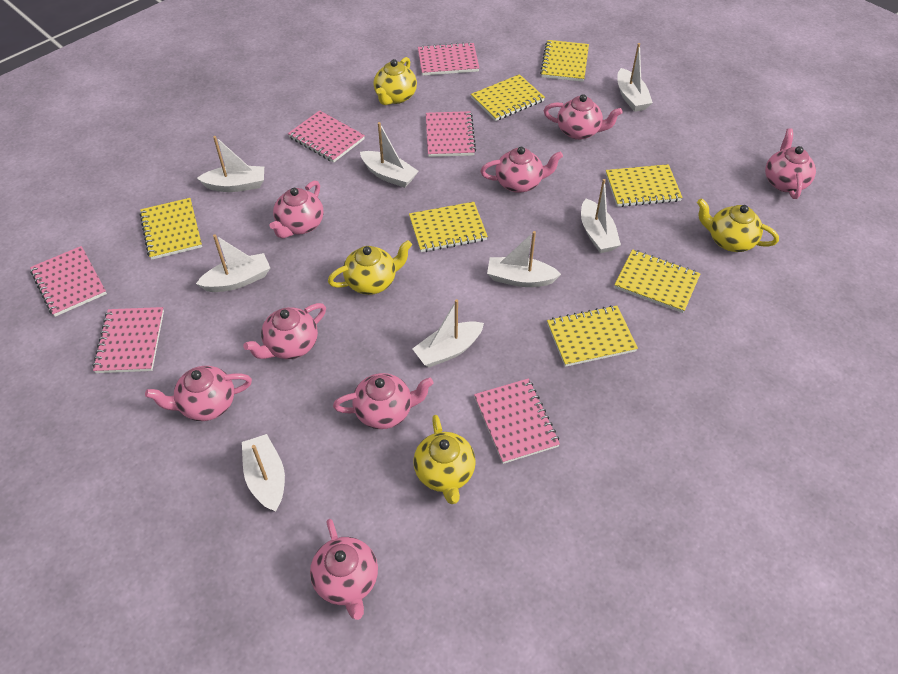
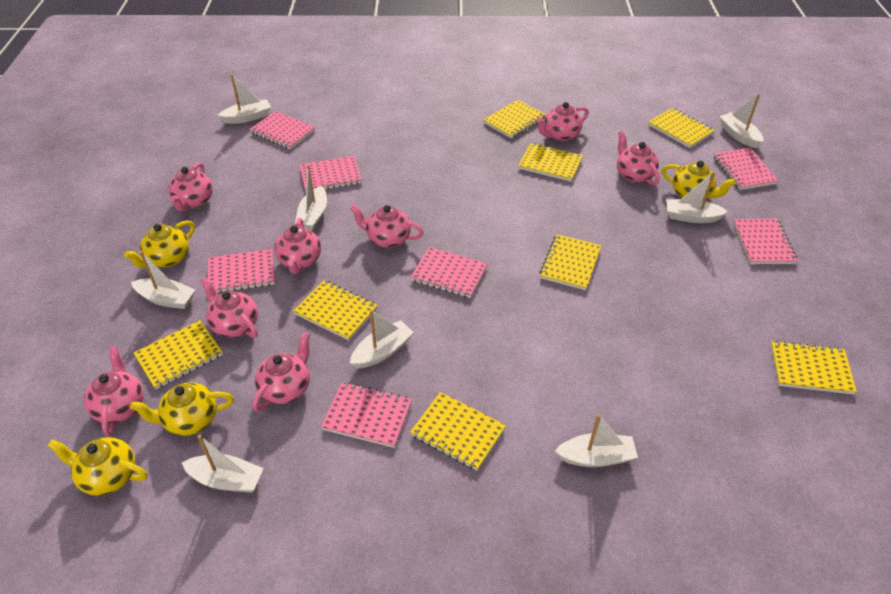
pink notebook: [30,246,107,317] [93,307,164,373] [288,110,365,163] [418,42,479,76] [426,111,476,157] [474,378,560,464] = 6 -> [208,249,275,293] [250,111,315,149] [299,156,362,191] [321,382,412,448] [410,247,488,298] [713,148,779,190] [733,219,798,264] = 7
yellow notebook: [140,198,202,260] [409,202,488,252] [471,74,545,121] [540,40,589,82] [547,305,638,367] [606,164,683,207] [614,249,701,313] = 7 -> [134,320,223,389] [294,280,378,341] [410,392,506,470] [483,100,546,138] [518,143,583,182] [539,234,601,290] [648,108,715,148] [771,341,857,395] = 8

